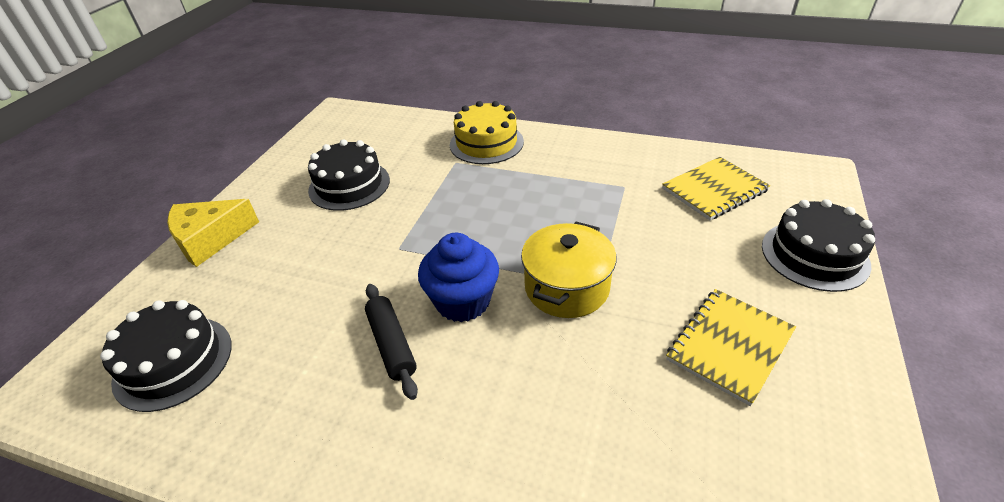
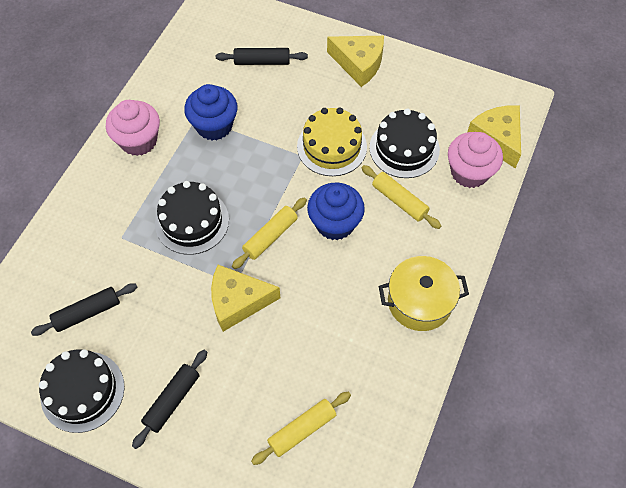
black rolling pin: [365,284,418,400] = 1 -> [31,283,137,336] [132,350,207,449] [216,48,308,65] = 3
blue cupcake: [418,233,499,322] = 1 -> [184,84,238,141] [307,183,365,240] = 2
pink cupcake: none = 0 -> [106,100,160,156] [448,132,503,188] = 2
yellow cheese: [167,199,259,267] = 1 -> [211,265,280,332] [327,36,384,87] [467,105,521,168] = 3
yellow notebook: [662,157,770,220] [666,289,796,406] = 2 -> none = 0
yellow rolling pin: none = 0 -> [232,198,307,269] [251,392,351,465] [362,165,441,229] = 3

